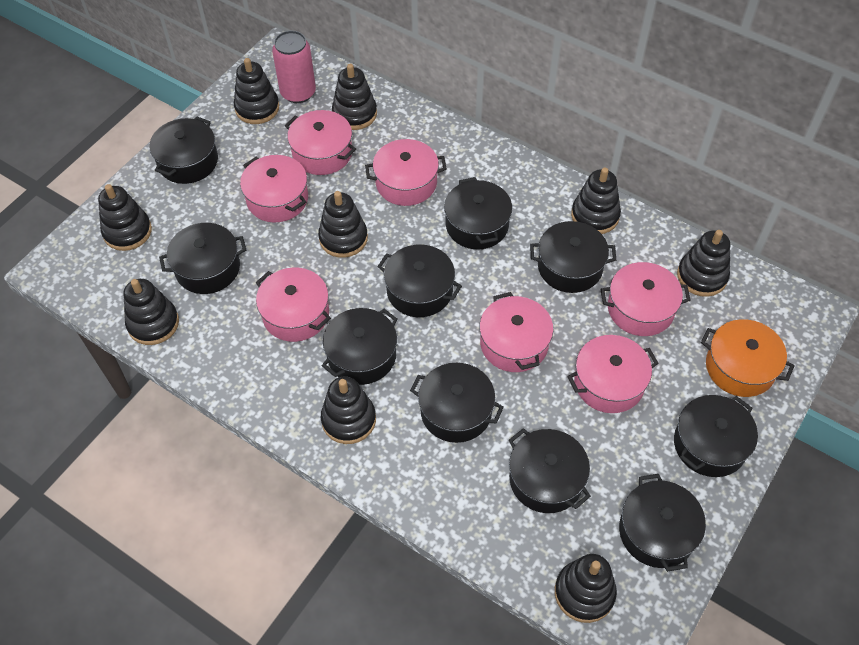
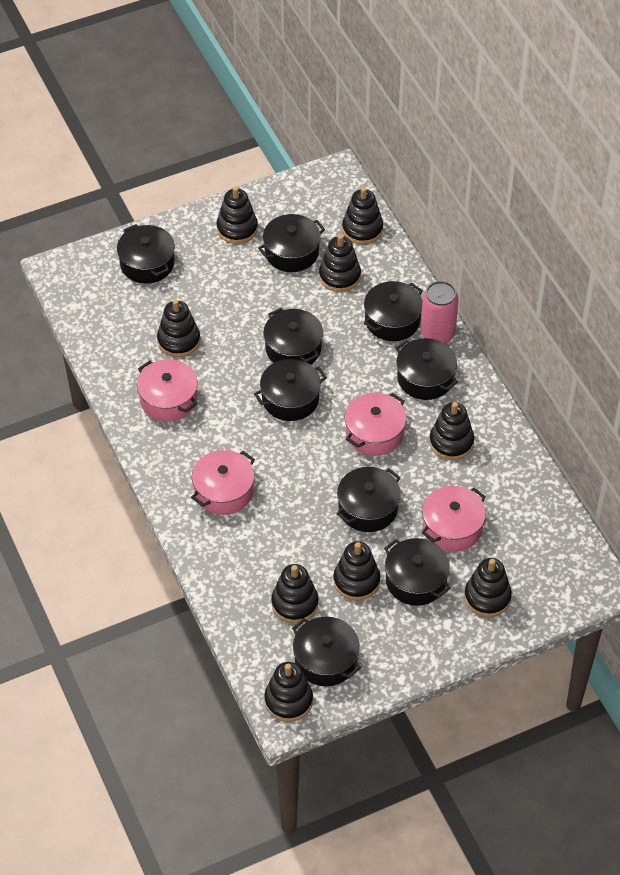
black pot: [149,117,218,184] [159,223,246,294] [322,308,398,385] [377,245,462,317] [410,363,504,443] [444,177,512,249] [509,428,591,513] [530,221,616,293] [619,474,706,572] [674,395,758,477] = 10 -> [117,224,175,284] [254,359,327,421] [258,214,325,272] [263,308,323,365] [292,617,361,686] [336,467,401,532] [364,281,423,341] [384,538,451,606] [395,338,458,400] = 9
orange pot: [701,319,795,397] = 1 -> none = 0
pink pot: [240,155,308,222] [256,268,331,342] [285,110,356,175] [365,139,447,206] [479,292,553,372] [567,335,659,413] [601,262,691,336] = 7 -> [137,359,198,422] [191,450,255,515] [345,393,406,456] [421,486,486,552] = 4

